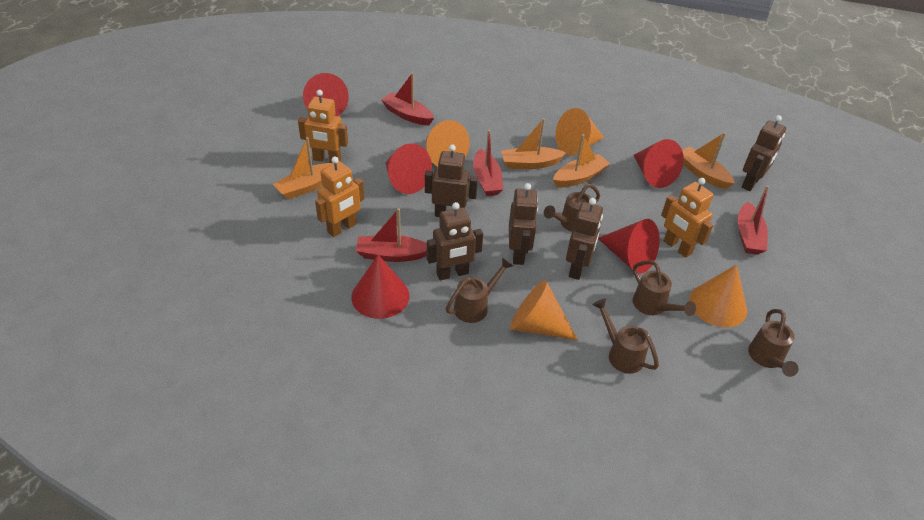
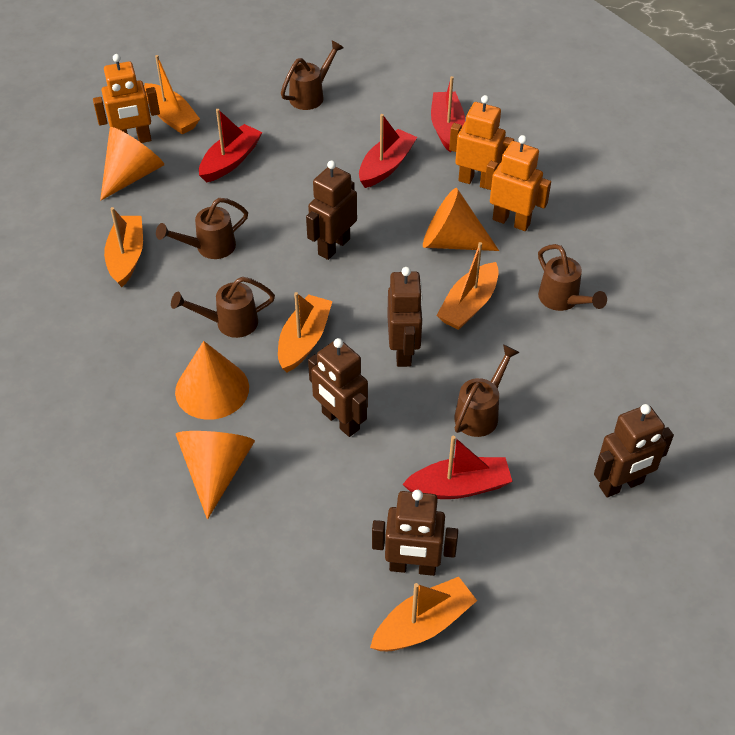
orange boat: [273,137,334,199] [501,118,566,169] [553,134,610,187] [682,132,735,189] = 4 -> [104,207,143,287] [144,55,200,134] [278,292,333,373] [370,577,477,651] [436,242,499,330] = 5
red cone: [303,73,349,116] [351,255,409,319] [385,143,432,194] [598,219,660,274] [633,139,684,188] = 5 -> none = 0

